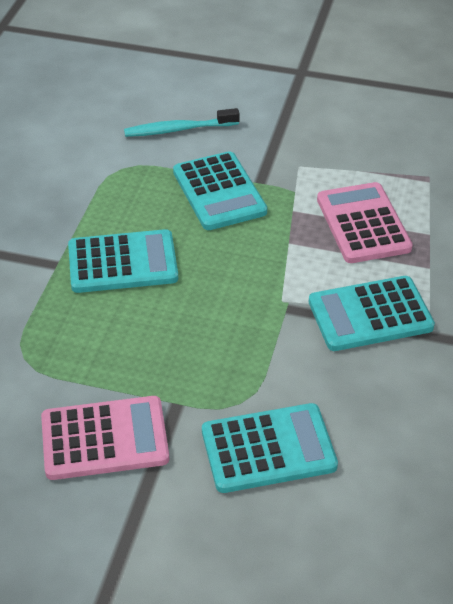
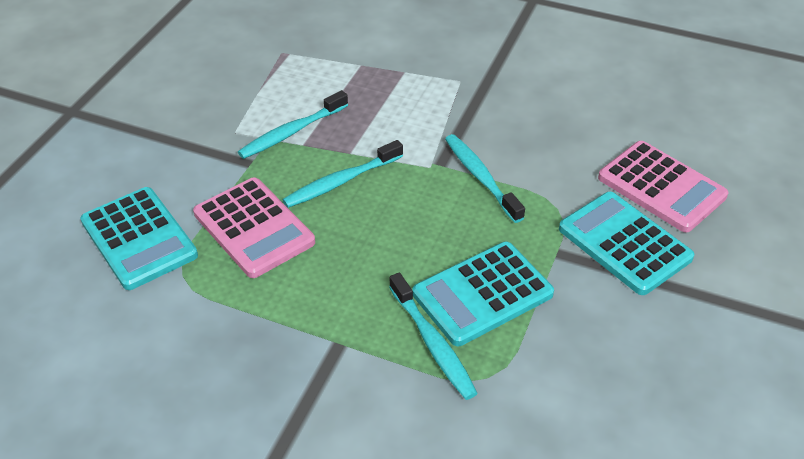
turquoise calculator: [68,229,178,293] [173,151,267,230] [202,403,338,493] [309,276,435,351] = 4 -> [80,187,198,290] [413,242,554,346] [559,192,694,295] = 3
turquoise toothbrush: [124,108,240,137] = 1 -> [238,90,348,159] [282,140,403,208] [389,273,478,400] [445,134,525,223] = 4

